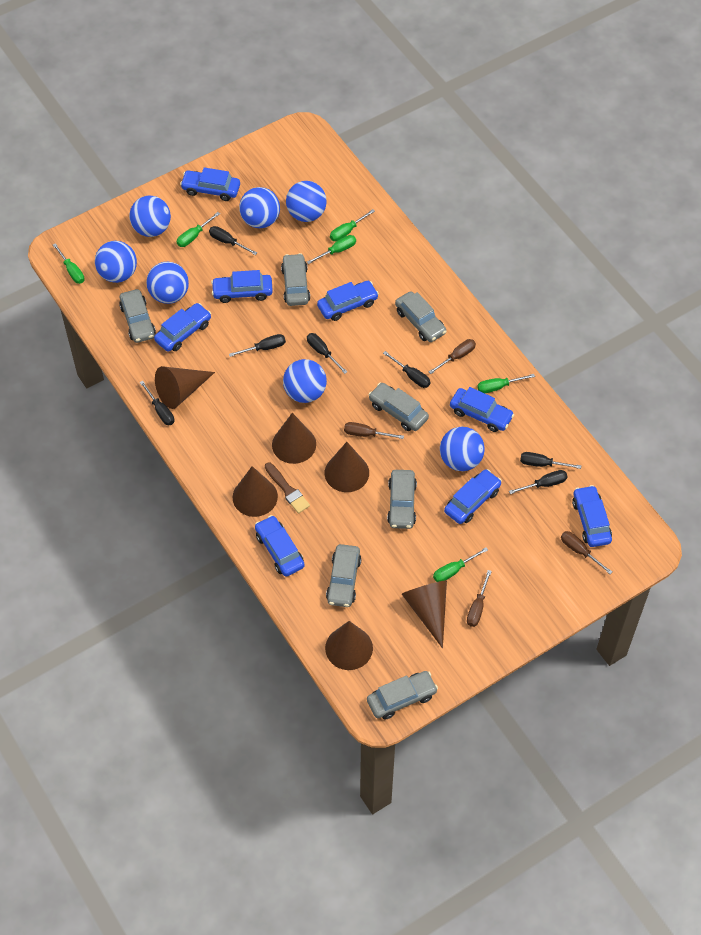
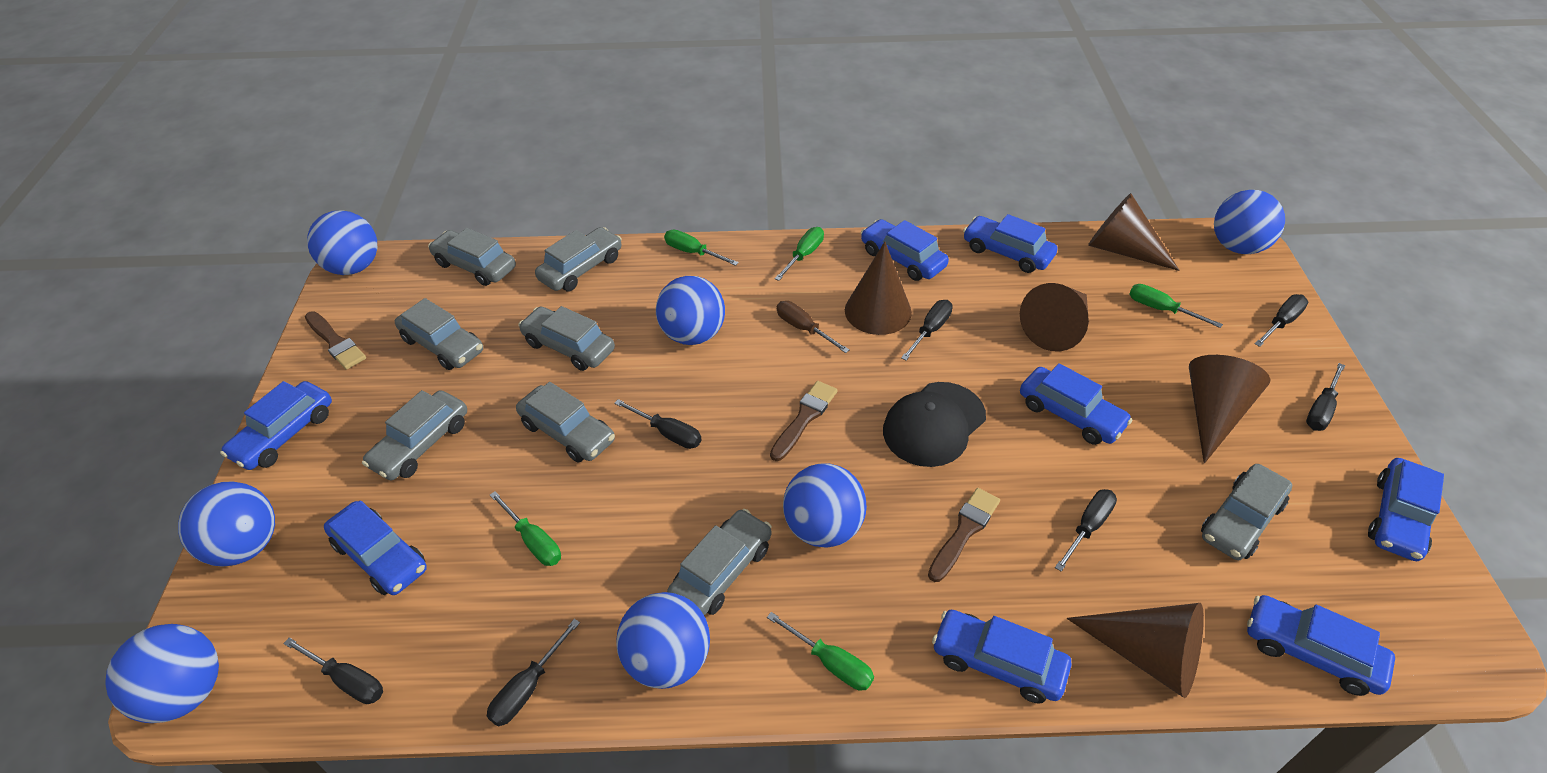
black cap: none = 0 -> [883,382,986,467] = 1
brown brush: [265,462,310,513] = 1 -> [305,311,366,370] [770,381,837,461] [928,488,1000,582] = 3
brown cone: [155,366,215,409] [233,466,278,517] [272,413,316,464] [325,442,369,492] [325,621,373,670] [402,580,447,648] = 6 -> [845,242,912,335] [1020,283,1089,351] [1067,603,1204,698] [1088,193,1180,271] [1189,355,1271,464] = 5
brown screwdriver: [344,422,404,439] [429,339,476,374] [467,570,492,627] [561,531,612,574] = 4 -> [777,301,850,353] = 1
green screwdriver: [53,243,85,284] [177,212,220,247] [307,235,356,264] [330,209,375,241] [433,547,488,582] [477,374,535,393] = 6 -> [490,491,561,566] [664,230,739,266] [767,612,874,691] [774,227,824,281] [1130,284,1223,328] = 5
grey car: [119,289,156,343] [281,253,310,306] [326,544,362,607] [367,671,438,719] [368,383,429,431] [387,470,417,529] [395,291,447,342] = 7 -> [362,390,467,480] [395,298,483,370] [428,228,516,286] [516,382,615,462] [518,306,615,371] [535,227,622,291] [667,509,772,616] [1201,464,1292,560] = 8

